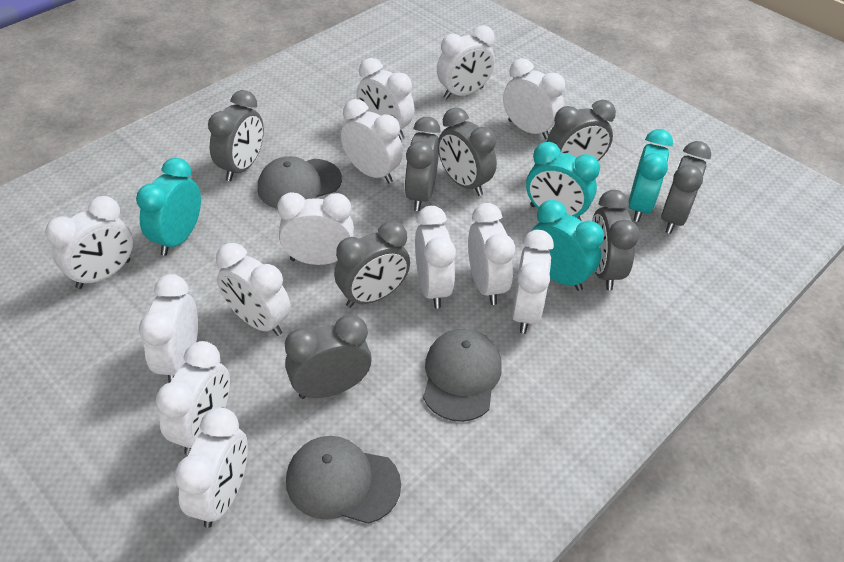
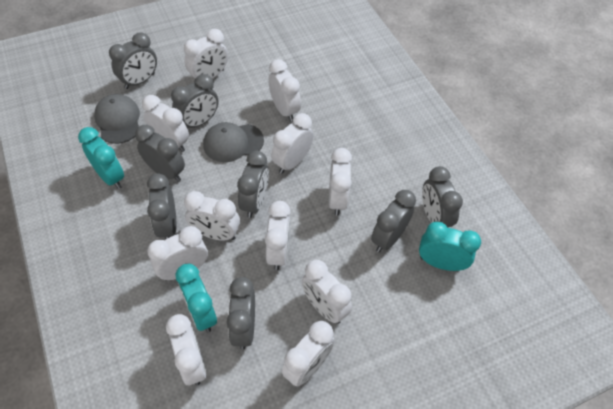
grey cap: [258,156,342,209] [286,436,401,524] [423,329,502,422] = 3 -> [94,94,140,144] [203,122,264,162] = 2
turquoise clock: [136,158,201,256] [526,142,600,220] [532,200,604,291] [628,129,673,222] = 4 -> [78,127,124,189] [176,264,217,332] [419,222,481,271] = 3
white clock: [45,196,133,289] [139,274,198,383] [156,341,230,455] [174,407,248,528] [216,243,291,336] [277,192,354,265] [341,99,403,183] [356,58,415,140] [415,206,456,309] [437,25,495,99] [468,203,515,305] [503,58,565,139] [512,230,554,334] = 13 -> [142,95,189,152] [147,226,208,280] [166,314,206,386] [184,29,228,83] [184,191,240,241] [265,201,291,270] [268,59,301,121] [271,113,313,174] [282,321,335,387] [302,260,352,324] [329,148,352,215] = 11

